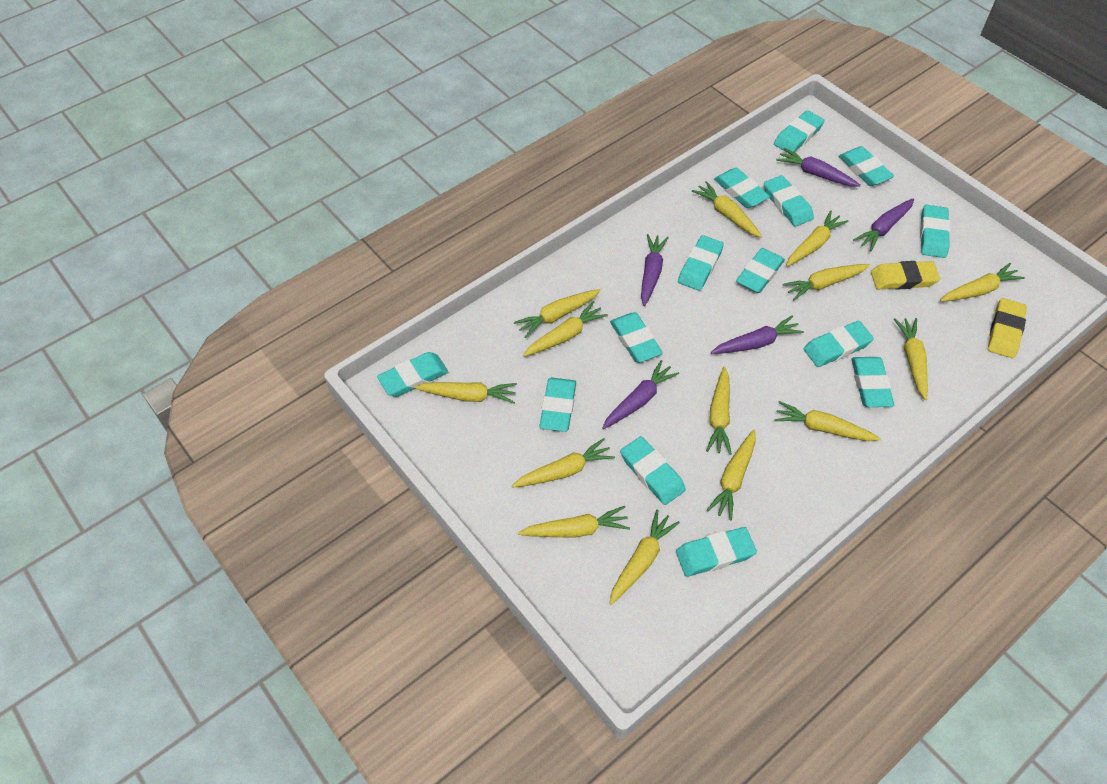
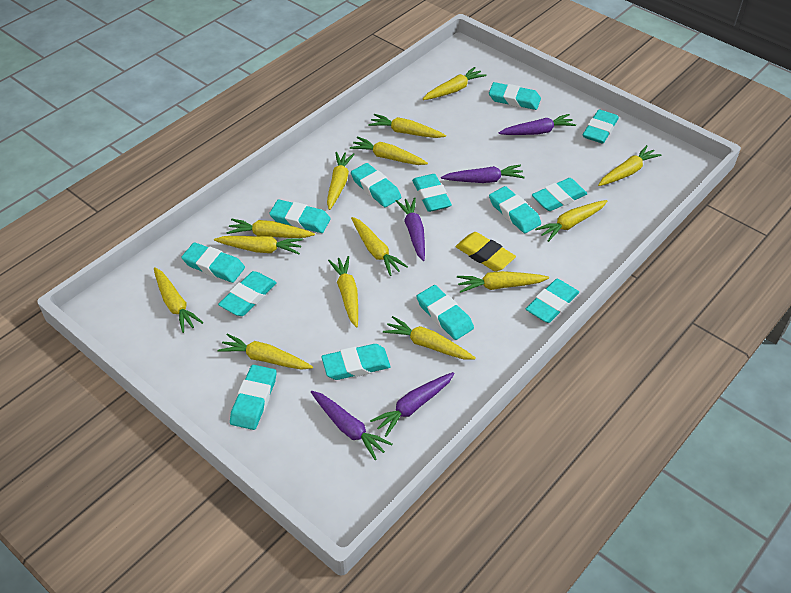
turquoise eraser: [377,352,448,397] [539,378,576,432] [610,312,663,362] [621,436,686,505] [676,527,757,577] [678,235,724,291] [714,168,770,208] [736,248,785,293] [764,175,814,227] [774,110,825,153] [804,321,874,367] [838,146,894,186] [851,357,894,407] [920,205,950,258] = 14 -> [181,242,245,283] [218,271,277,316] [230,365,277,430] [269,199,331,233] [321,344,391,380] [351,163,401,207] [412,174,452,212] [416,285,474,340] [489,82,541,110] [489,186,541,233] [526,279,579,323] [532,178,587,211] [583,110,619,144] = 13
yellow eraser: [871,261,940,290] [988,298,1027,358] = 2 -> [456,232,516,272] = 1

